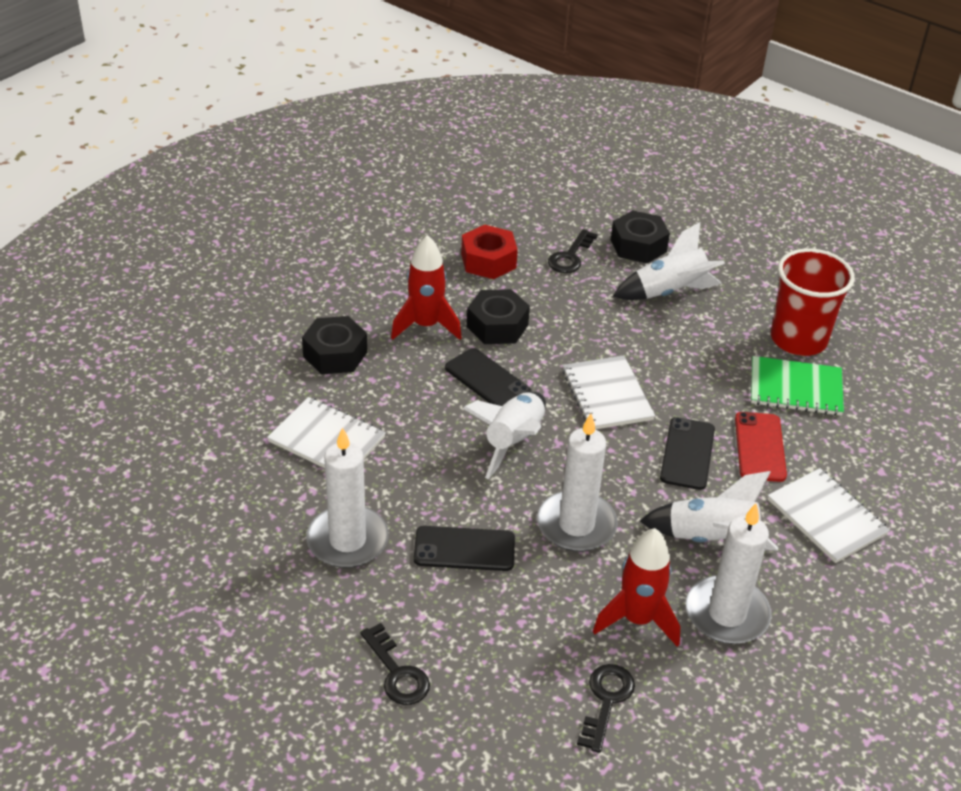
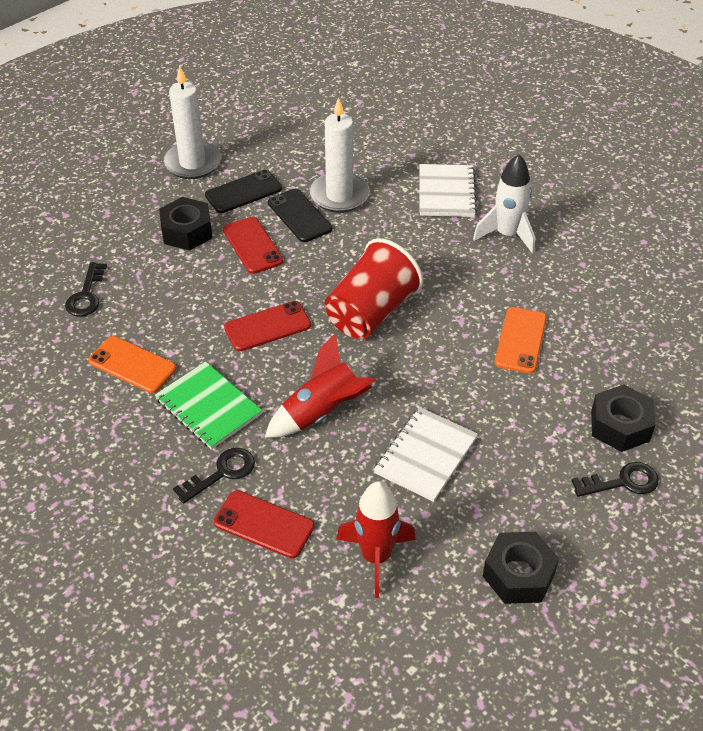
black phone: [414,526,515,571] [445,348,532,406] [660,417,715,490] = 3 -> [205,170,282,213] [268,189,332,242] = 2
orange phone: none = 0 -> [88,336,176,393] [495,307,547,373] = 2
red nut: [461,225,518,279] = 1 -> none = 0
red phone: [735,412,787,482] = 1 -> [213,490,315,558] [223,217,283,274] [224,301,311,351] = 3
white candle: [306,427,389,568] [537,414,618,552] [686,503,772,644] = 3 -> [163,65,221,179] [310,97,370,213] = 2
white notebook: [267,397,386,468] [562,355,655,429] [768,468,890,563] = 3 -> [374,407,478,502] [420,164,477,217] = 2
white rocket: [463,392,546,479] [613,222,725,300] [640,471,778,550] = 3 -> [473,154,535,254] = 1

